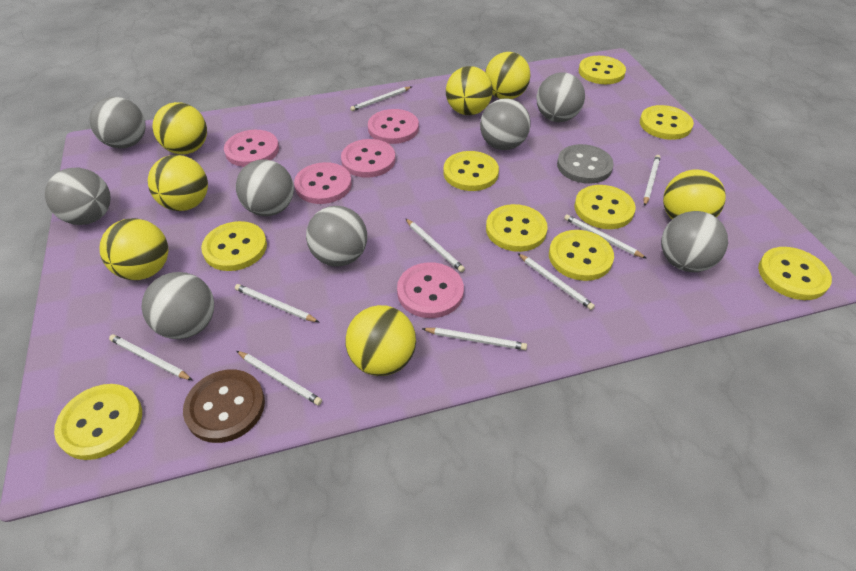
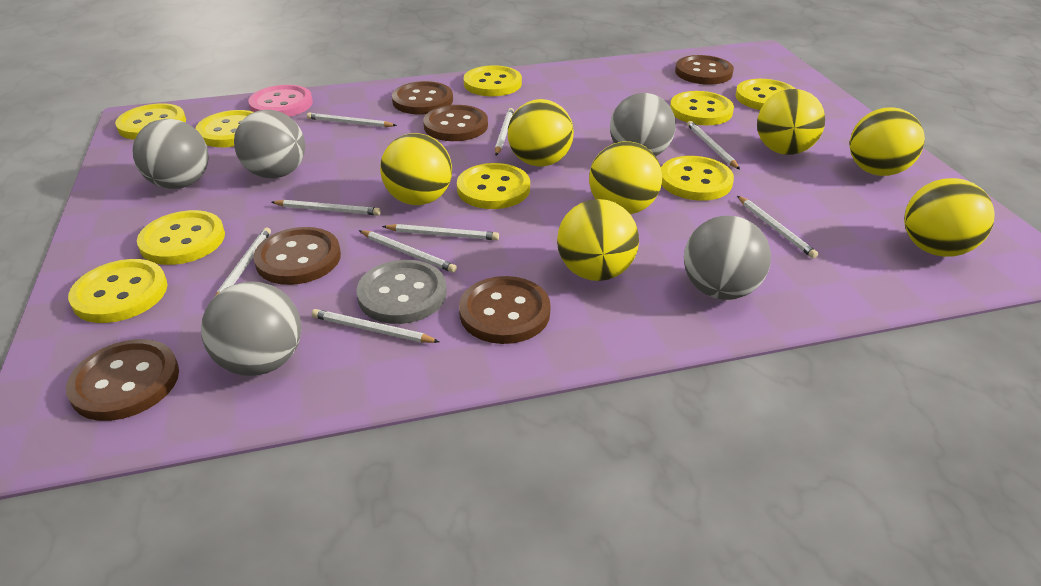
brown button: [183,370,265,443] = 1 -> [66,339,179,421] [253,227,341,285] [392,81,453,114] [423,105,488,141] [459,276,551,344] [675,55,734,85] = 6
grey ball: [45,168,111,225] [89,97,146,148] [142,272,214,339] [236,159,294,216] [306,206,367,267] [480,98,531,150] [536,72,585,122] [661,211,728,272] = 8 -> [133,119,209,189] [201,281,301,376] [234,110,305,179] [610,93,676,156] [684,216,771,300] = 5
pink button: [224,130,279,167] [294,162,352,204] [341,139,395,178] [368,109,419,144] [397,262,464,318] = 5 -> [248,85,313,117] = 1

